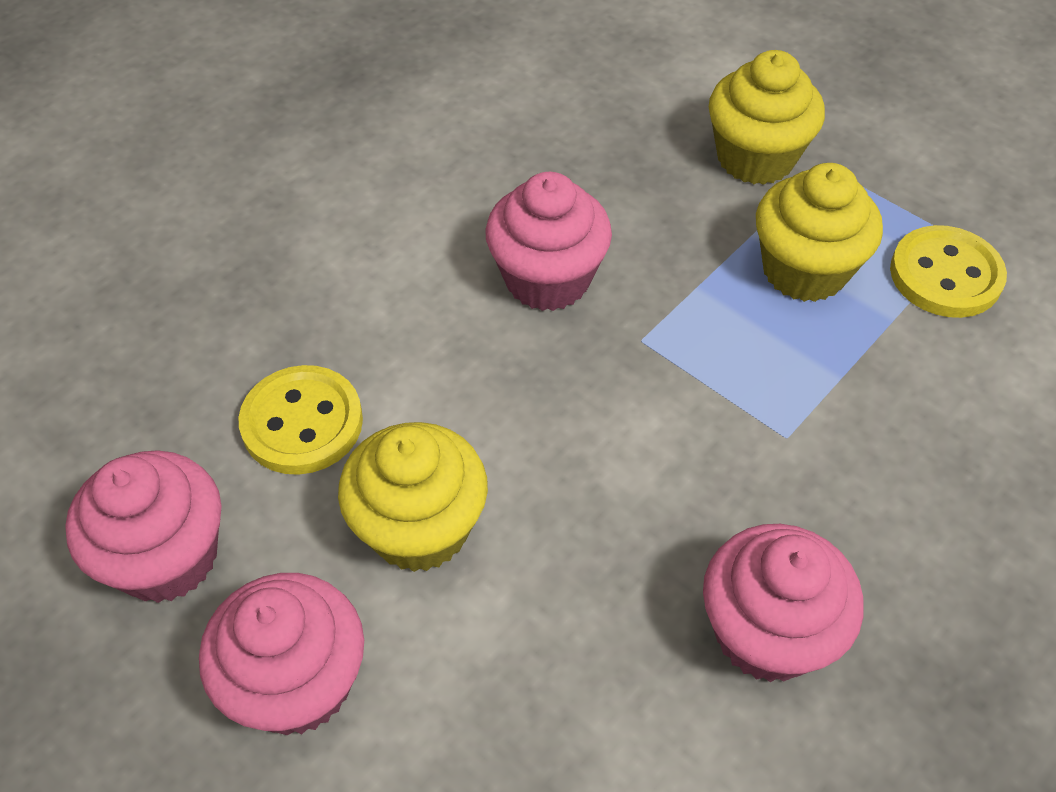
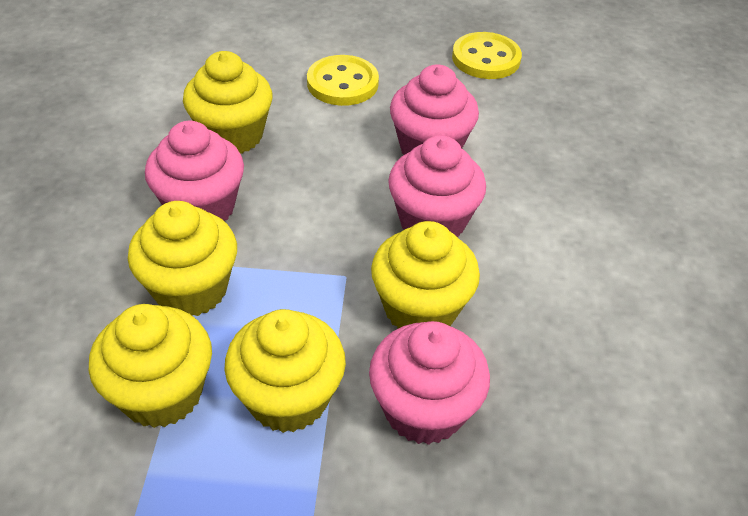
yellow cupcake: [338,422,488,572] [709,50,825,185] [756,163,883,302] = 3 -> [89,304,212,428] [128,201,237,316] [183,51,272,154] [224,309,346,433] [371,221,480,329] = 5

